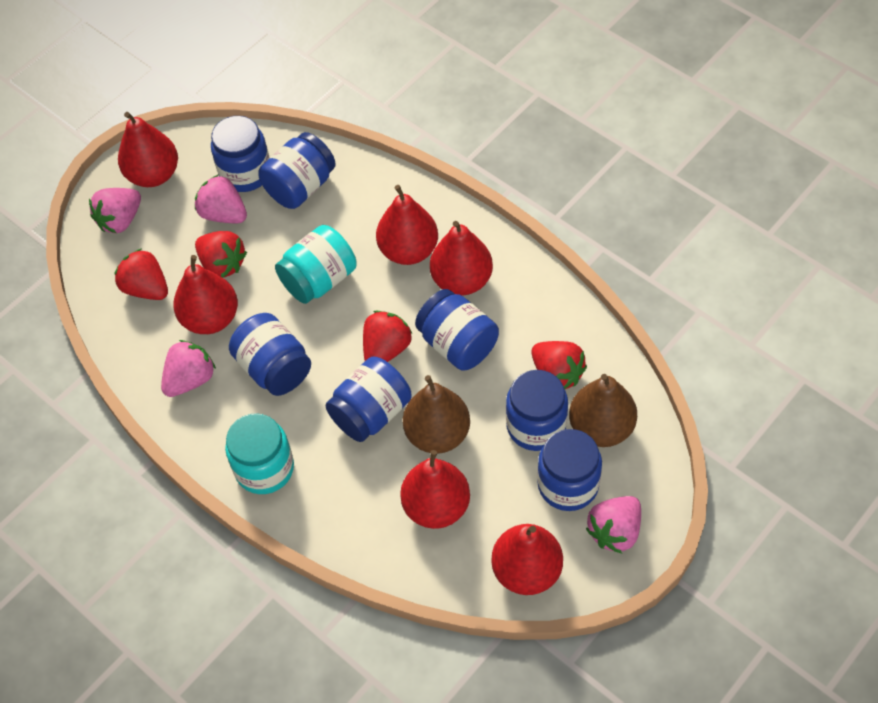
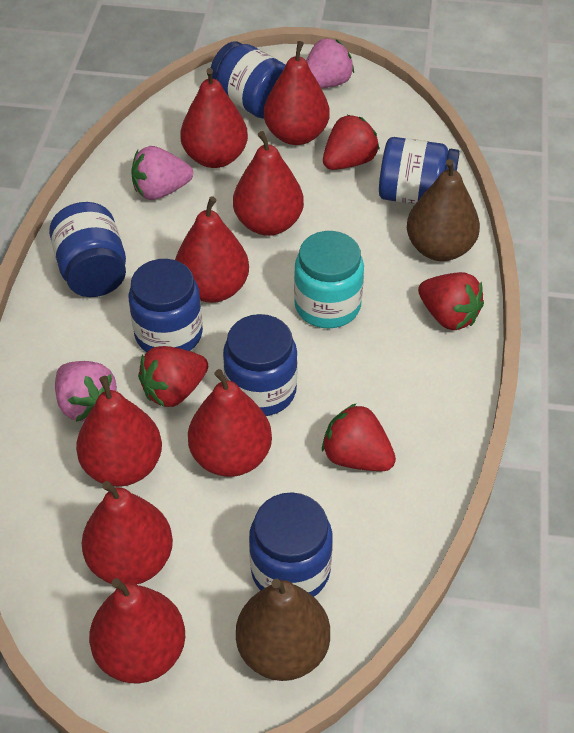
blue jar: [211,116,270,192] [229,313,311,396] [258,132,336,209] [326,357,412,442] [415,289,499,370] [506,370,568,451] [537,429,602,511] = 7 -> [49,202,126,297] [128,259,203,353] [211,42,286,119] [223,314,298,416] [249,492,332,597] [379,137,460,204] = 6
pink strawberry: [89,188,141,233] [161,340,216,397] [195,174,247,223] [586,496,641,554] = 4 -> [55,361,117,422] [131,146,193,200] [306,38,354,88] = 3
red pear: [118,112,178,187] [173,255,238,334] [376,185,438,265] [400,450,470,529] [430,221,493,295] [491,524,563,595] = 6 -> [76,376,162,487] [82,481,173,585] [89,578,185,683] [175,196,249,303] [180,68,248,168] [188,369,272,477] [233,131,304,236] [264,41,330,145] = 8
turquoise jar: [225,413,294,494] [275,225,357,304] = 2 -> [294,231,364,328] = 1

